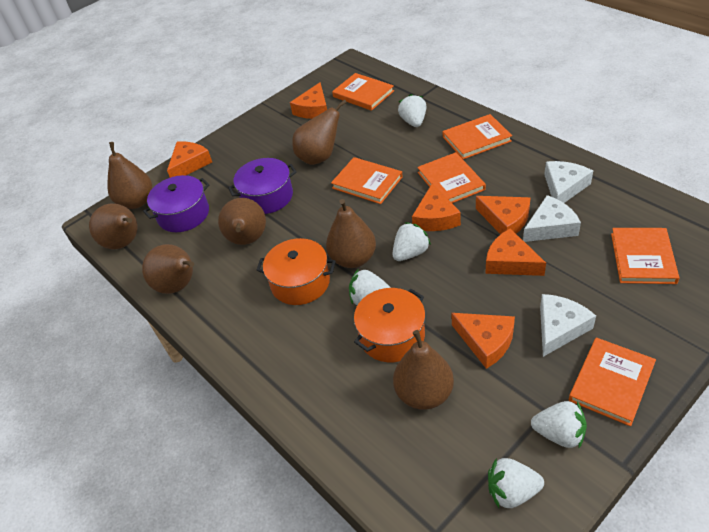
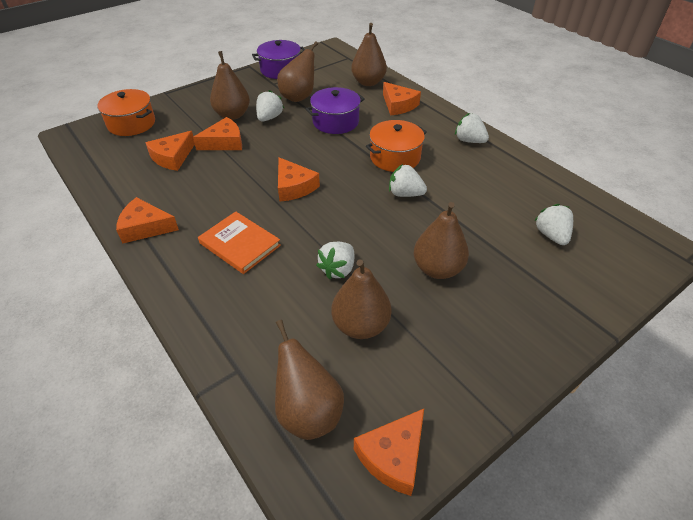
brown pear: [89,204,137,249] [107,142,152,209] [142,244,194,294] [218,198,266,245] [292,99,347,165] [326,199,376,268] [393,330,454,410] = 7 -> [210,51,250,120] [275,320,344,440] [277,41,318,102] [331,259,392,339] [351,23,387,86] [414,202,469,279] = 6
orange book: [331,157,403,204] [332,73,394,111] [417,152,486,203] [443,114,512,159] [569,338,656,426] [611,228,679,284] = 6 -> [198,211,281,274] = 1
white cheese: [523,195,581,242] [540,294,596,357] [544,161,593,203] = 3 -> none = 0

